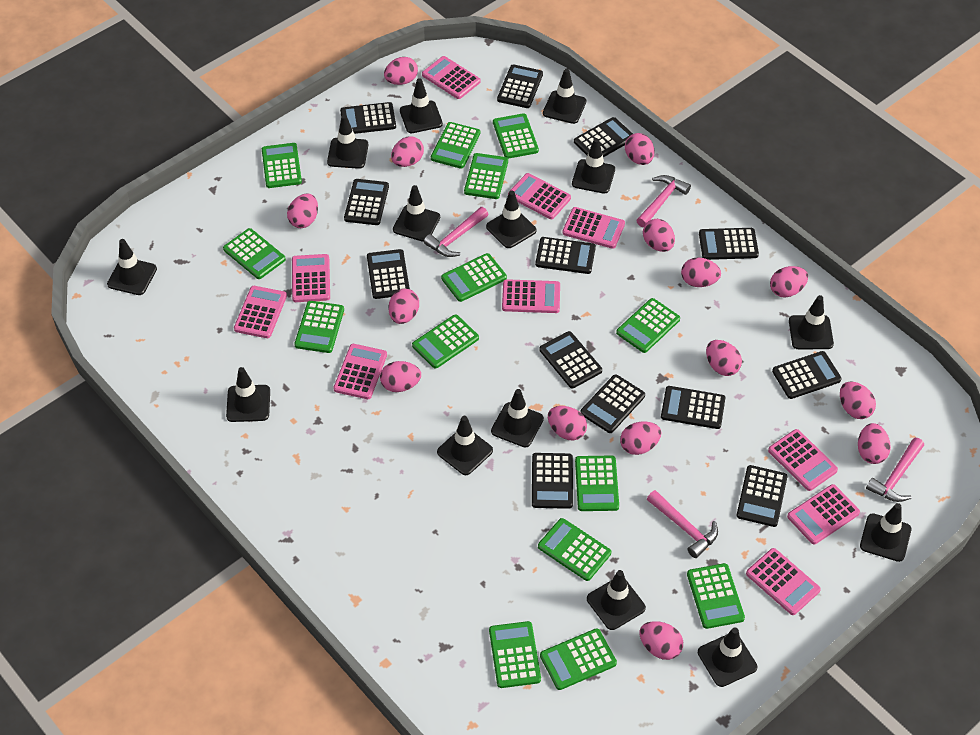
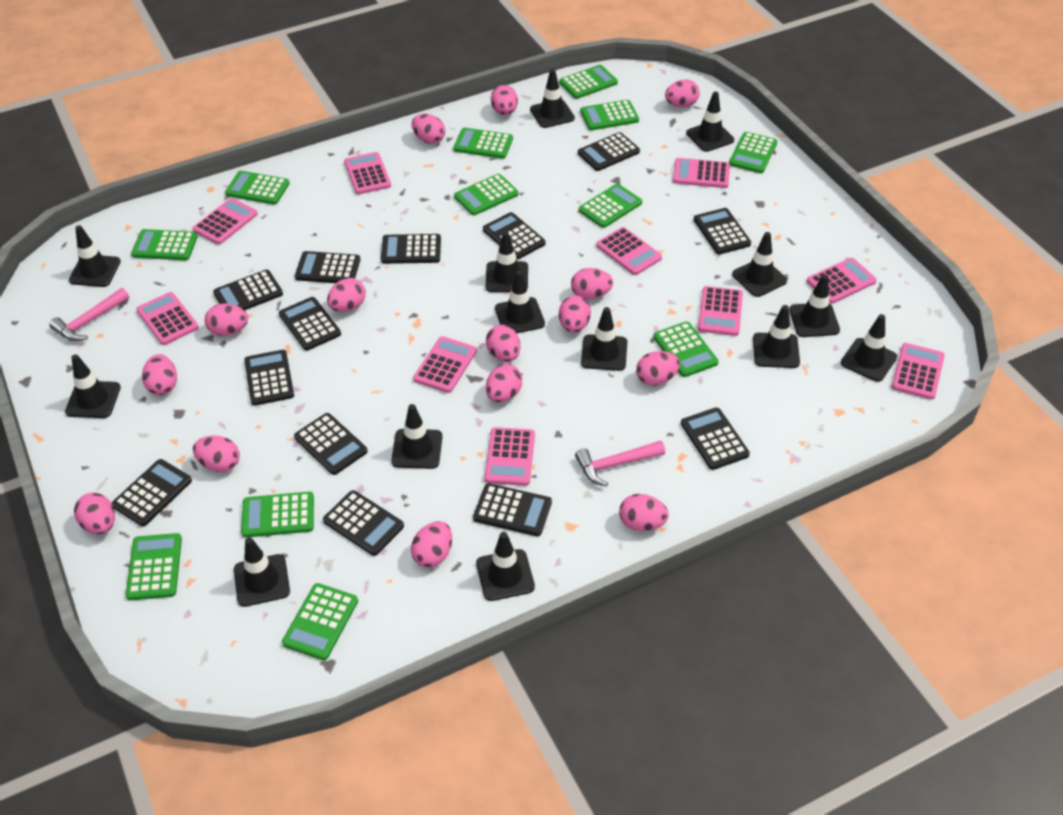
green calculator: [223,228,286,279] [262,143,302,188] [294,301,344,353] [412,315,479,369] [431,122,480,169] [441,253,507,302] [464,153,508,199] [489,621,541,688] [493,113,539,159] [538,518,611,581] [540,628,617,690] [575,455,619,511] [616,298,680,353] [687,563,745,629] = 14 -> [126,533,182,600] [131,229,198,260] [225,171,290,205] [241,492,314,538] [282,583,358,660] [453,128,513,159] [454,174,519,215] [559,65,618,99] [579,184,642,228] [580,100,639,130] [653,321,719,377] [729,132,777,173] = 12
pink hammer: [424,207,488,257] [636,175,691,227] [647,490,718,558] [866,438,924,502] = 4 -> [49,288,129,341] [575,440,665,487] = 2

